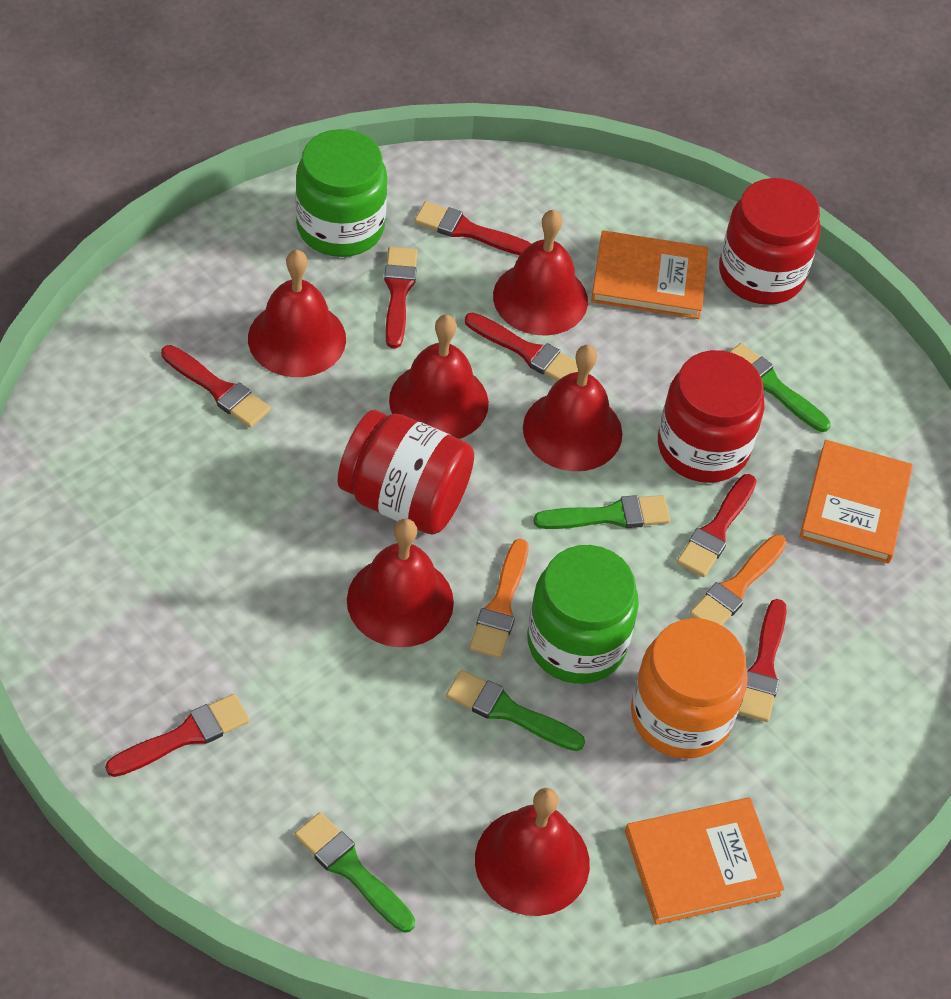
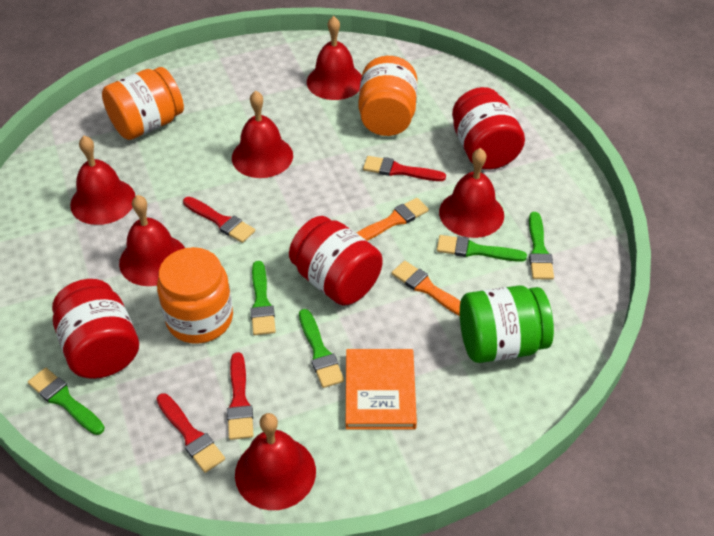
green brush: [294,812,415,933] [446,670,585,751] [533,495,670,529] [730,343,831,432] = 4 -> [28,368,105,435] [250,261,276,335] [299,309,344,388] [437,235,527,262] [529,212,554,280] = 5
green jar: [296,129,387,257] [527,545,639,684] = 2 -> [460,286,554,363] = 1
orange book: [591,230,708,319] [625,798,784,925] [799,440,913,564] = 3 -> [346,349,417,429] = 1
orange jar: [631,618,748,758] = 1 -> [102,67,184,140] [157,247,233,344] [358,56,417,136] = 3
red brush: [105,694,250,777] [161,345,271,428] [384,247,417,349] [414,201,532,256] [465,312,578,381] [677,474,757,577] [738,599,787,722] = 7 -> [157,393,225,473] [183,197,255,243] [227,352,254,440] [363,156,446,181] = 4

